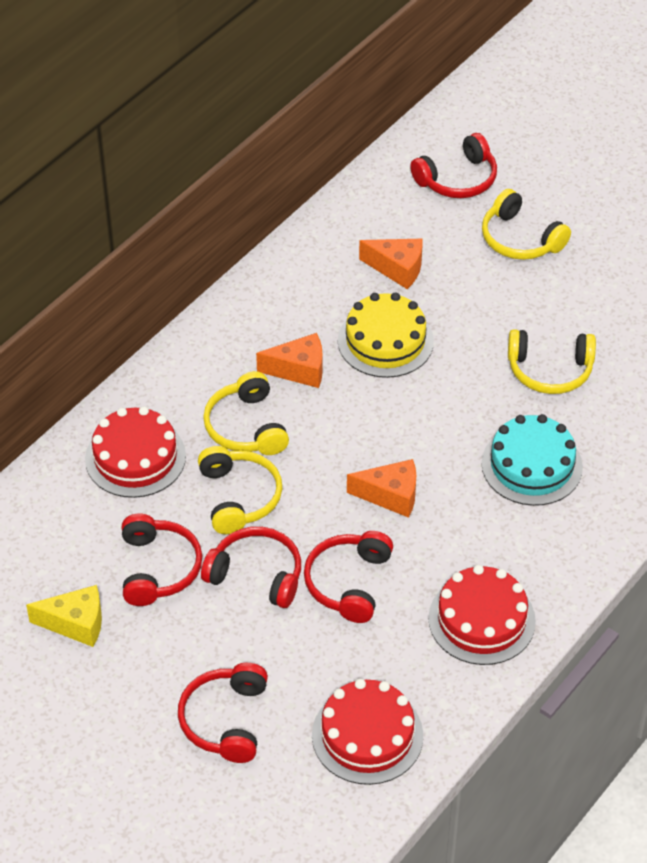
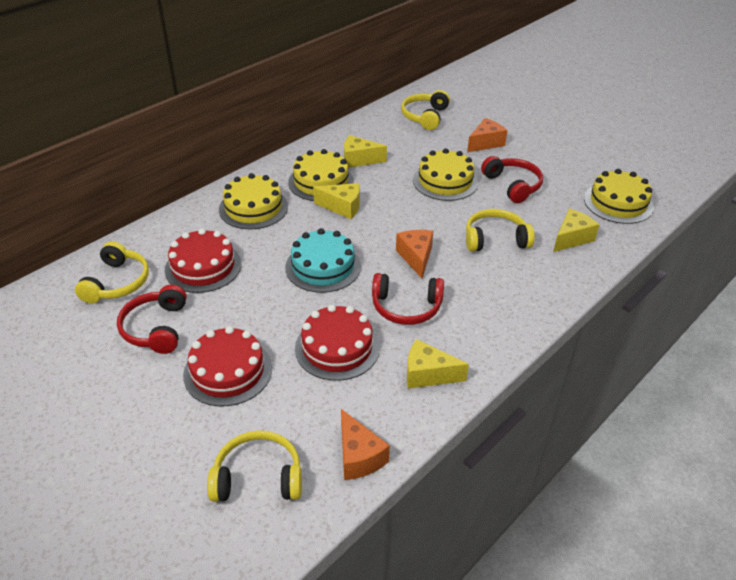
red headphones: [122,514,202,606] [178,663,268,763] [201,527,301,608] [304,531,393,623] [410,133,497,198] = 5 -> [117,285,187,354] [372,273,444,325] [481,156,543,203] = 3
yellow cake: [338,292,434,378] = 1 -> [219,173,288,229] [288,149,354,201] [413,148,478,201] [584,169,654,224] = 4
yellow cheese: [26,585,102,647] = 1 -> [313,183,360,219] [344,135,387,168] [407,339,469,389] [553,209,599,252] = 4

